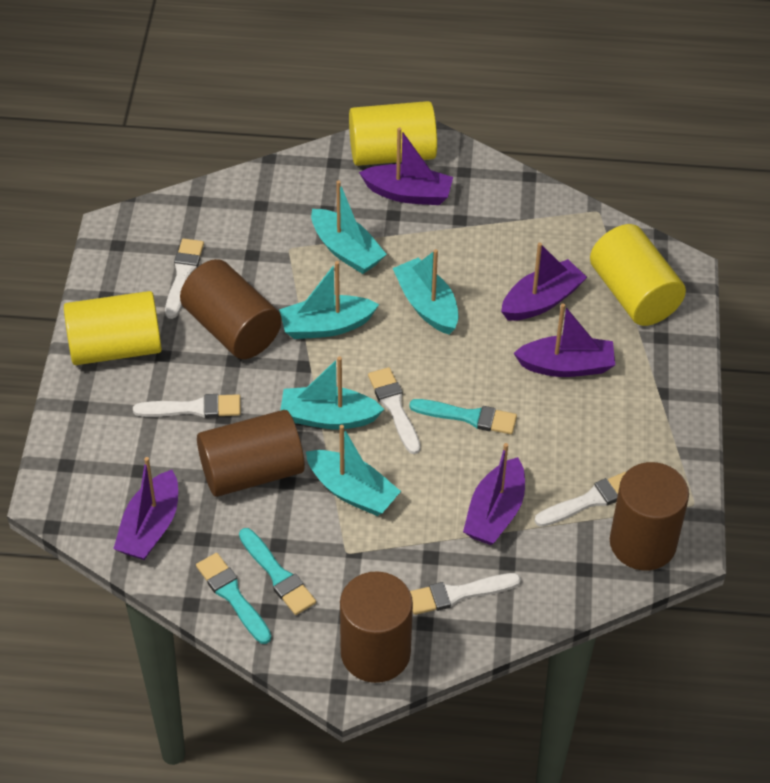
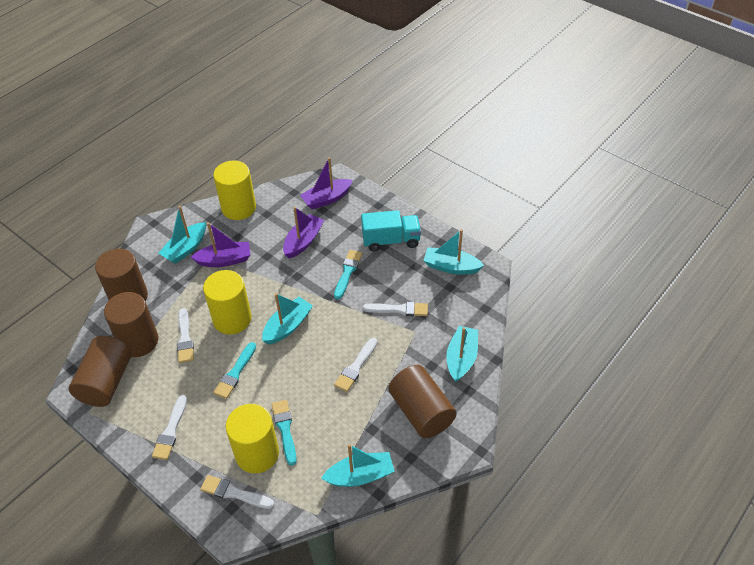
purple boat: [113,457,178,560] [359,127,453,205] [463,443,525,545] [501,242,587,321] [514,303,615,377] = 5 -> [191,222,250,267] [283,207,324,258] [300,157,353,209] = 3
turquoise truck: none = 0 -> [361,210,421,252] = 1

